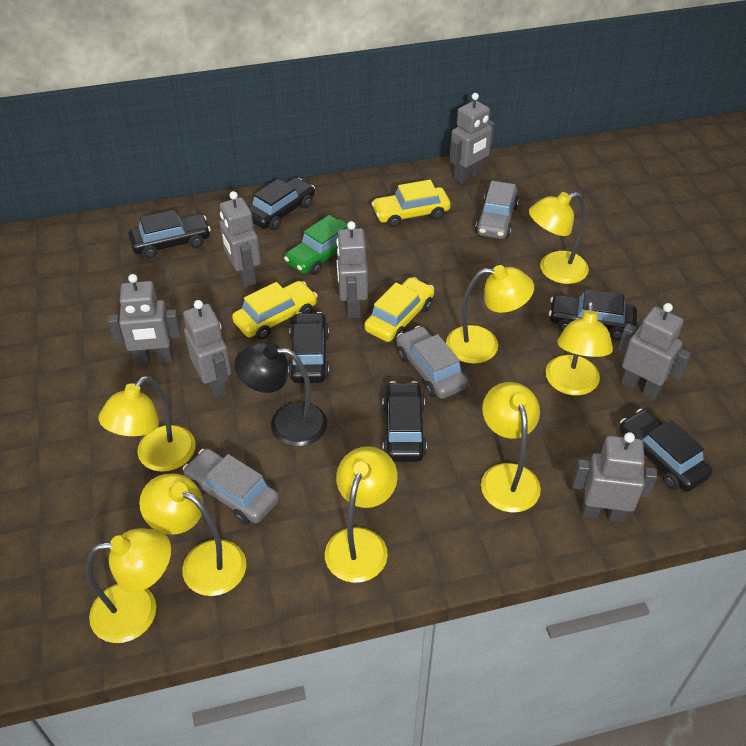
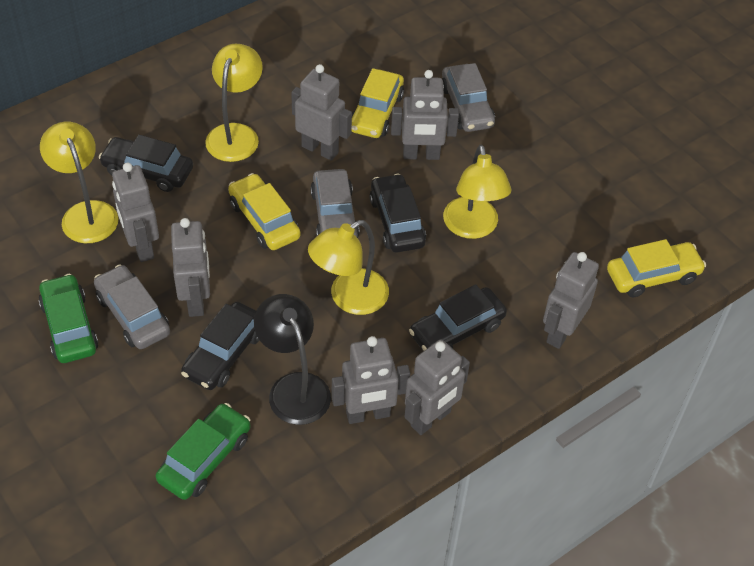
black car: [128,210,211,259] [249,178,315,230] [288,312,329,383] [382,381,427,462] [549,289,637,340] [620,409,712,492] = 6 -> [99,135,193,192] [181,302,259,390] [370,174,426,253] [409,284,507,351] = 4
green car: [284,215,348,275] = 1 -> [38,274,98,363] [156,403,251,500] = 2
yellow lamp: [86,528,171,643] [99,376,196,472] [139,473,246,596] [325,446,398,583] [446,265,534,364] [481,382,541,513] [529,192,589,284] [545,301,613,396] = 8 -> [40,122,118,243] [205,43,263,162] [308,220,389,315] [443,145,512,239] = 4

